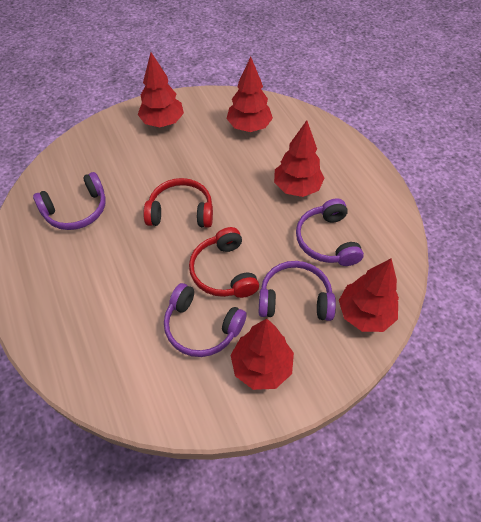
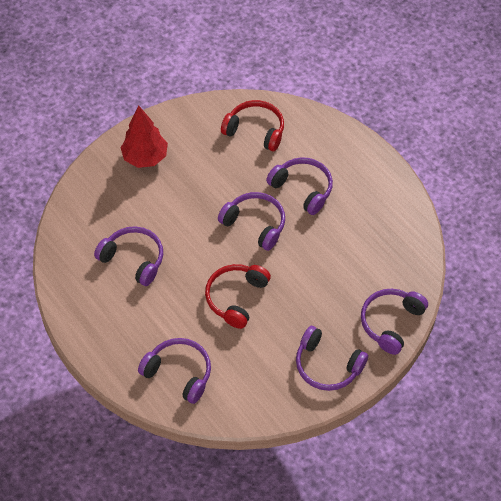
purple headphones: [33,172,106,230] [164,283,247,357] [258,261,336,321] [296,198,364,266] = 4 -> [94,226,163,286] [138,338,211,404] [218,192,285,251] [266,157,333,215] [296,326,368,391] [361,289,428,355] = 6
red tree: [138,53,184,127] [227,57,273,132] [231,318,294,390] [274,120,325,197] [339,258,399,332] = 5 -> [120,105,168,168] = 1

